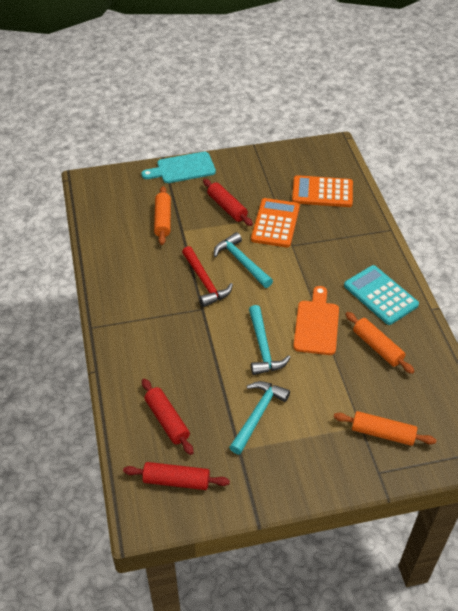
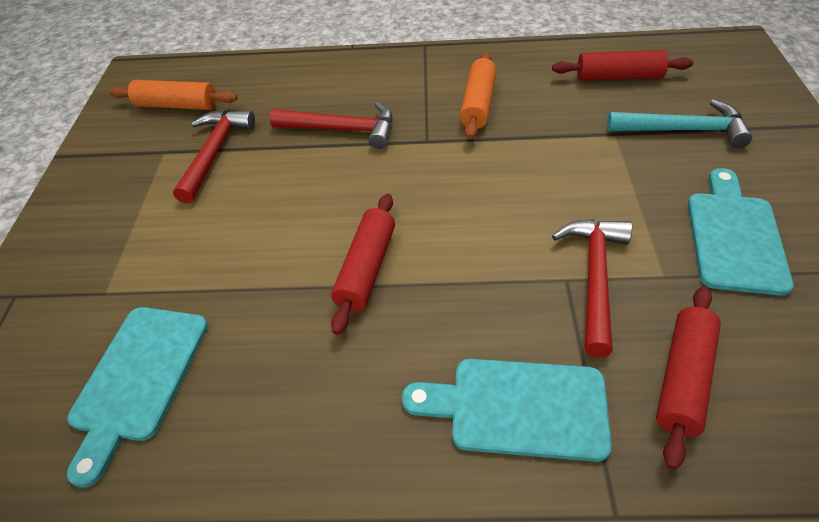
orange calculator: [251,198,300,248] [292,175,353,207] = 2 -> none = 0
orange cutting board: [293,286,339,355] = 1 -> none = 0
orange rolling pin: [154,186,171,245] [334,411,436,446] [345,312,415,374] = 3 -> [109,80,238,110] [460,52,497,139] = 2
red hammer: [182,246,233,307] = 1 -> [173,110,255,203] [270,102,393,149] [552,219,632,357] = 3
turquoise calculator: [344,265,419,325] = 1 -> none = 0
turquoise cutting board: [141,152,216,183] = 1 -> [67,307,208,488] [402,359,612,462] [688,168,794,296] = 3
turquoise hammer: [214,232,273,288] [229,381,290,454] [249,305,290,375] = 3 -> [607,100,752,148] = 1

